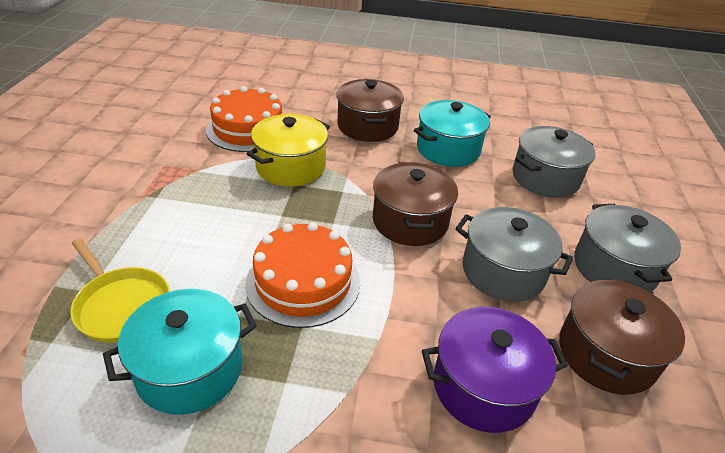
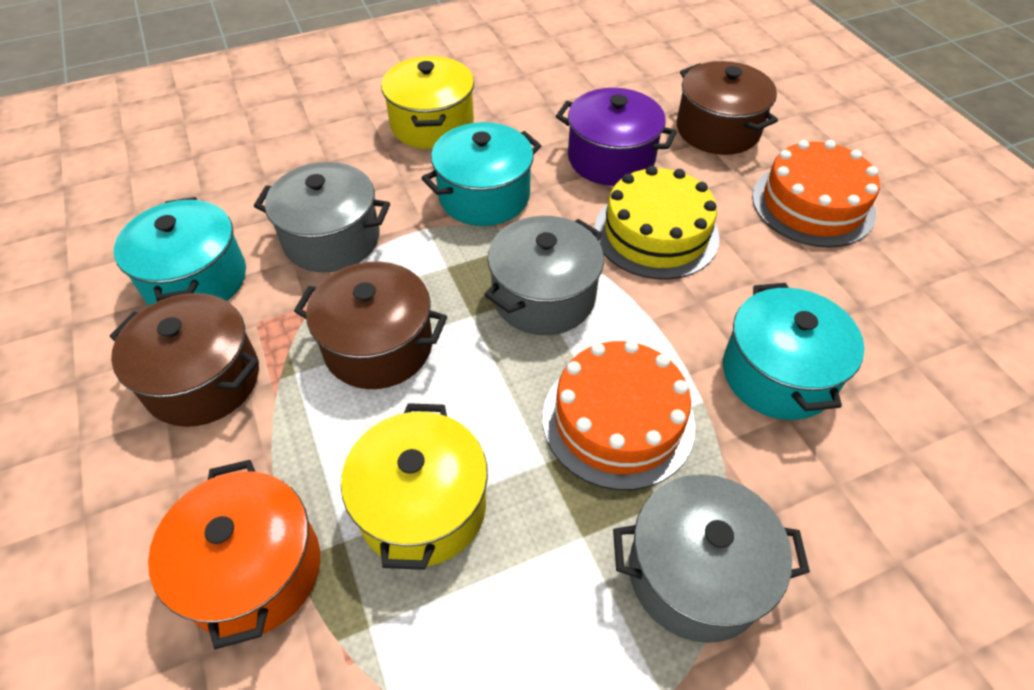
orange pot: none = 0 -> [148,460,320,649] = 1
turquoise pot: [103,289,257,415] [414,100,491,167] = 2 -> [114,197,246,306] [421,122,541,226] [723,283,864,420] = 3
yellow cake: none = 0 -> [594,166,720,280] = 1
yellow pan: [70,238,170,343] = 1 -> none = 0
yellow pot: [247,114,330,187] = 1 -> [341,403,488,570] [381,56,474,149] = 2

